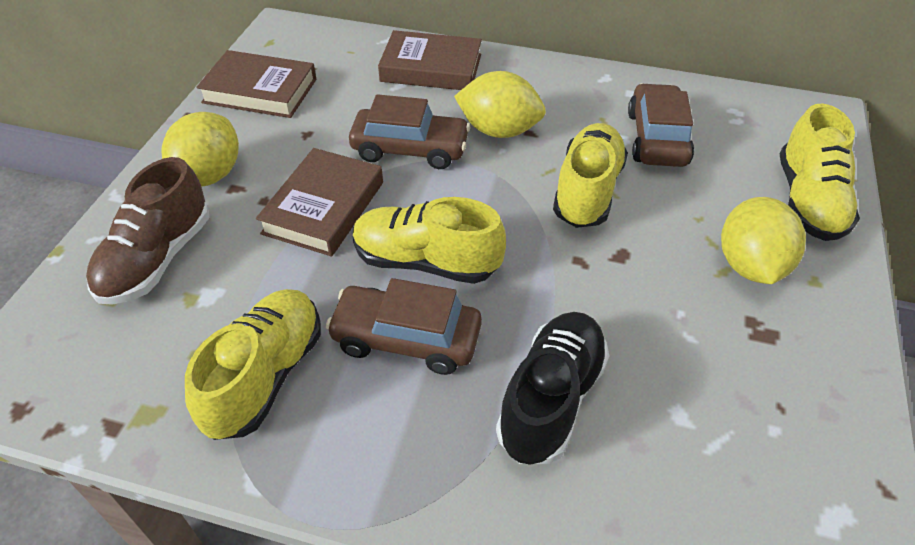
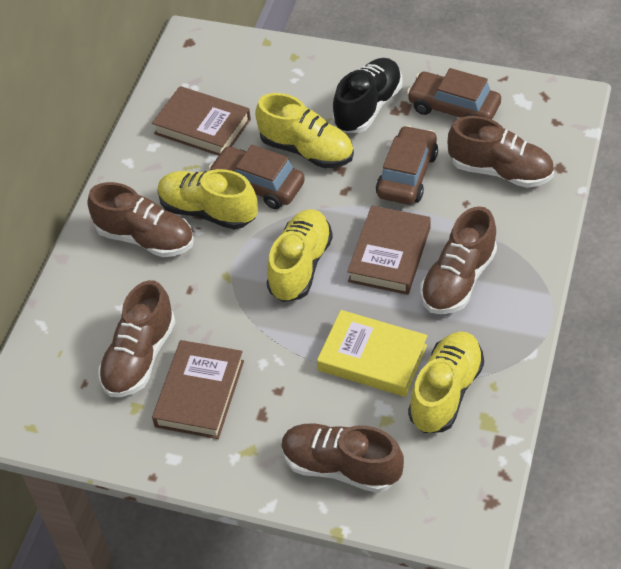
brown shoe: [86,157,209,305] = 1 -> [87,182,194,257] [98,280,175,397] [281,423,404,493] [420,206,497,314] [448,116,554,188] = 5
yellow book: none = 0 -> [317,310,427,397] = 1
yellow lemon: [161,112,239,187] [454,71,546,138] [721,197,806,284] = 3 -> none = 0

